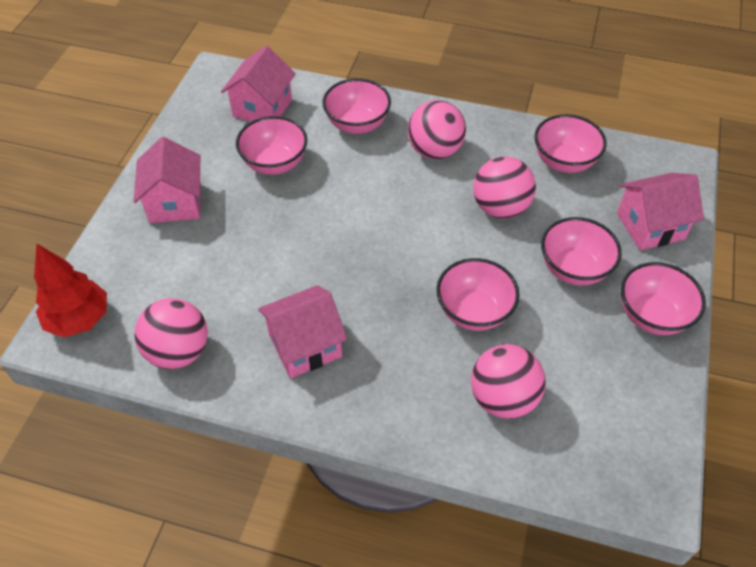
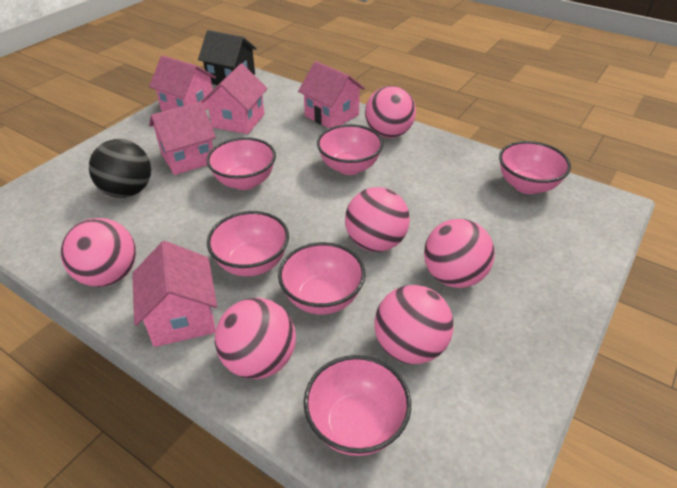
black ball: none = 0 -> [89,139,151,198] = 1
black house: none = 0 -> [198,30,257,85] = 1
pink ball: [135,298,208,369] [408,100,466,159] [471,344,546,419] [473,156,536,219] = 4 -> [61,218,136,287] [215,298,296,379] [345,187,410,252] [365,86,416,138] [374,285,453,364] [424,219,495,288] = 6
pink house: [133,137,201,223] [221,46,296,122] [258,285,347,378] [617,173,704,250] = 4 -> [132,241,217,347] [149,55,216,111] [149,102,216,175] [201,63,267,134] [298,61,365,128] = 5
red tree: [34,244,107,337] = 1 -> none = 0

